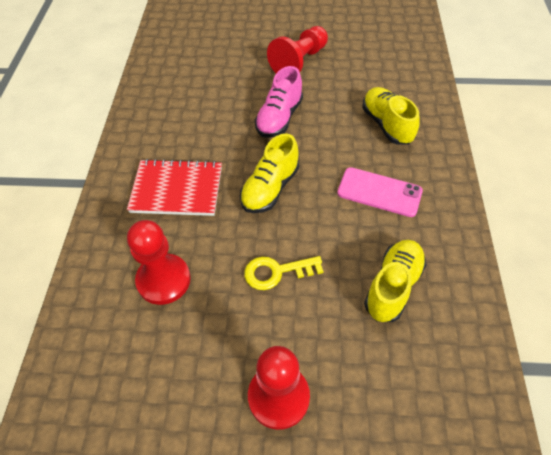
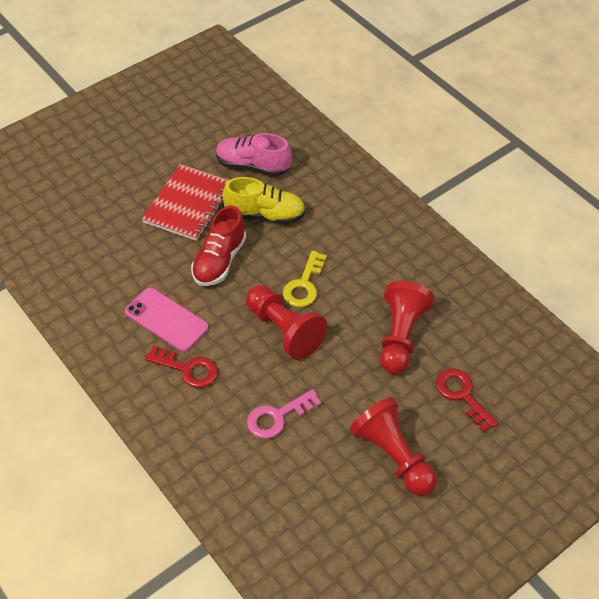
pink key: none = 0 -> [247,389,322,439] = 1
red key: none = 0 -> [145,345,218,388] [436,368,498,432] = 2
red shoe: none = 0 -> [191,205,247,286] = 1
yellow shoe: [240,133,299,213] [362,87,419,145] [364,240,427,322] = 3 -> [222,177,306,224] = 1

